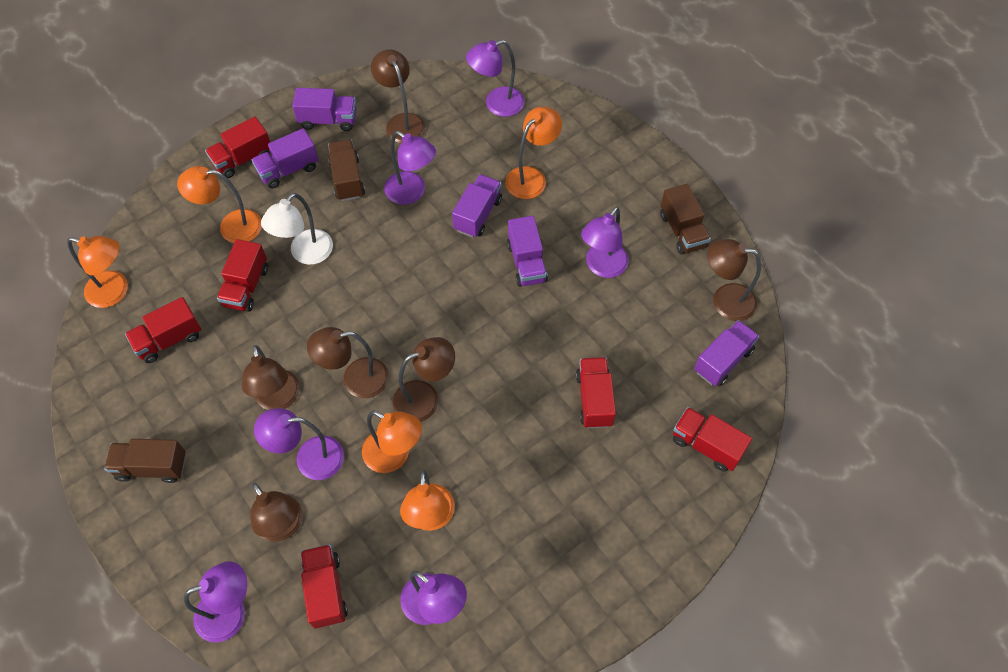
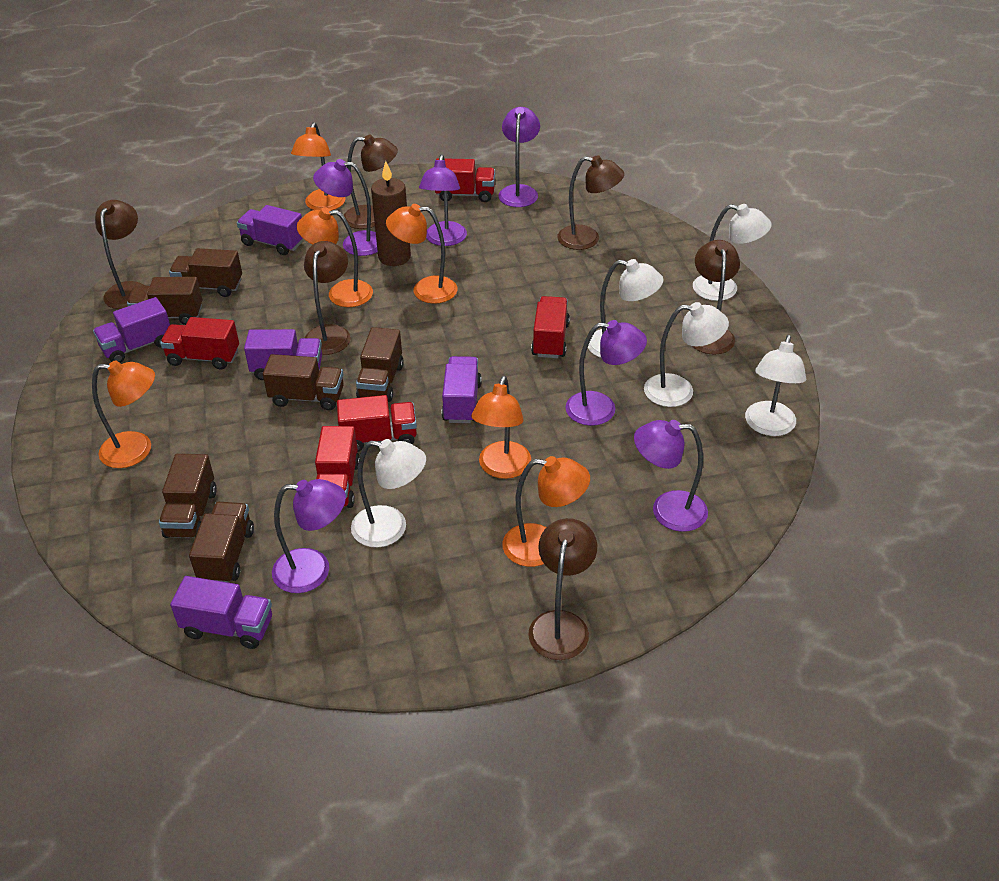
brown candle: none = 0 -> [371,161,411,266] = 1
brown truck: [104,439,186,483] [328,139,365,201] [660,184,711,254] = 3 -> [127,277,202,325] [159,454,217,538] [169,248,242,297] [189,502,254,582] [263,354,344,410] [356,327,404,402] = 6
orange lamp: [67,236,128,308] [177,166,262,243] [362,411,422,473] [400,470,455,531] [505,107,562,199] = 5 -> [92,360,155,468] [291,122,345,211] [297,207,373,307] [386,204,458,304] [471,376,531,479] [503,456,590,567] = 6
red truck: [125,297,201,363] [205,117,270,178] [217,239,268,312] [301,544,348,629] [576,357,616,428] [673,407,752,472] = 6 -> [160,317,239,370] [315,426,360,508] [337,395,417,452] [435,158,495,202] [531,296,570,358] = 5
white lamp: [261,193,333,265] = 1 -> [351,439,426,547] [588,259,664,358] [644,302,729,407] [693,204,772,301] [745,335,806,436] = 5

